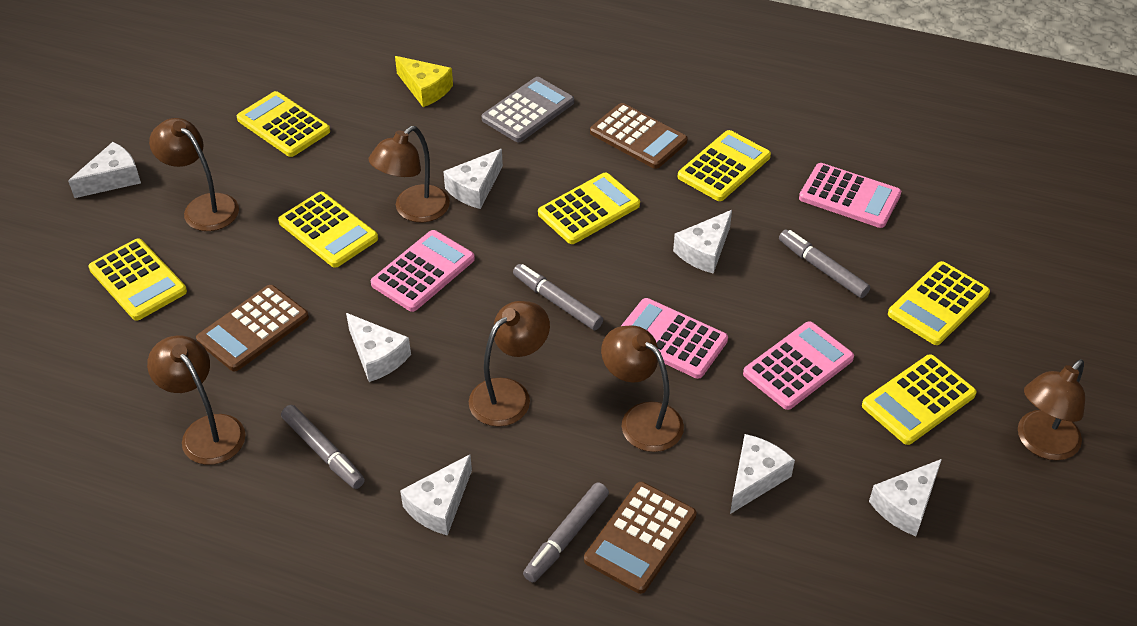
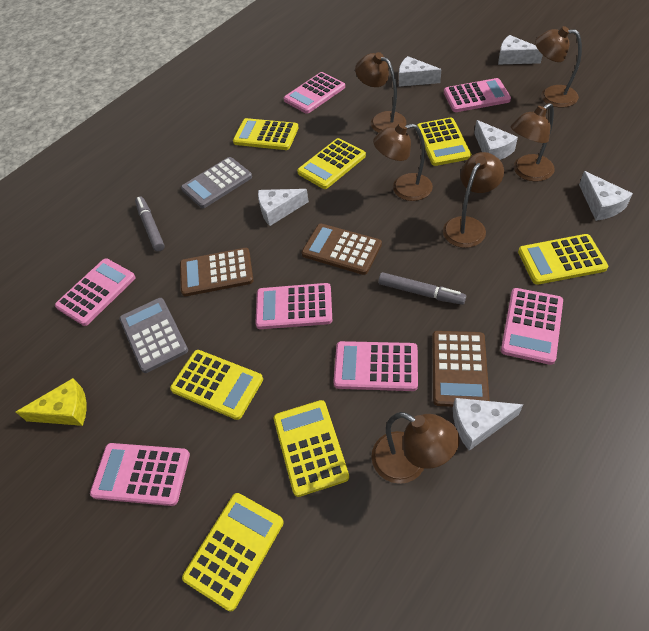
grey calculator: [482,77,574,142] = 1 -> [119,298,188,373] [181,157,252,208] = 2
grey marker: [281,405,365,489] [513,264,603,330] [523,482,609,582] [779,230,870,298] = 4 -> [135,196,165,252] [378,272,466,305] = 2
pink calculator: [371,230,475,312] [621,298,728,379] [743,321,854,410] [799,163,901,228] = 4 -> [55,258,136,326] [90,443,190,506] [255,283,332,329] [284,72,345,114] [333,341,418,391] [444,78,511,112] [501,288,563,365] = 7
white cheese: [68,142,141,198] [346,313,411,382] [400,454,472,535] [443,149,503,209] [673,210,732,274] [730,434,795,514] [869,459,942,536] = 7 -> [258,189,309,226] [399,56,442,87] [453,398,523,451] [474,120,518,160] [498,35,543,64] [579,171,633,221] = 6

